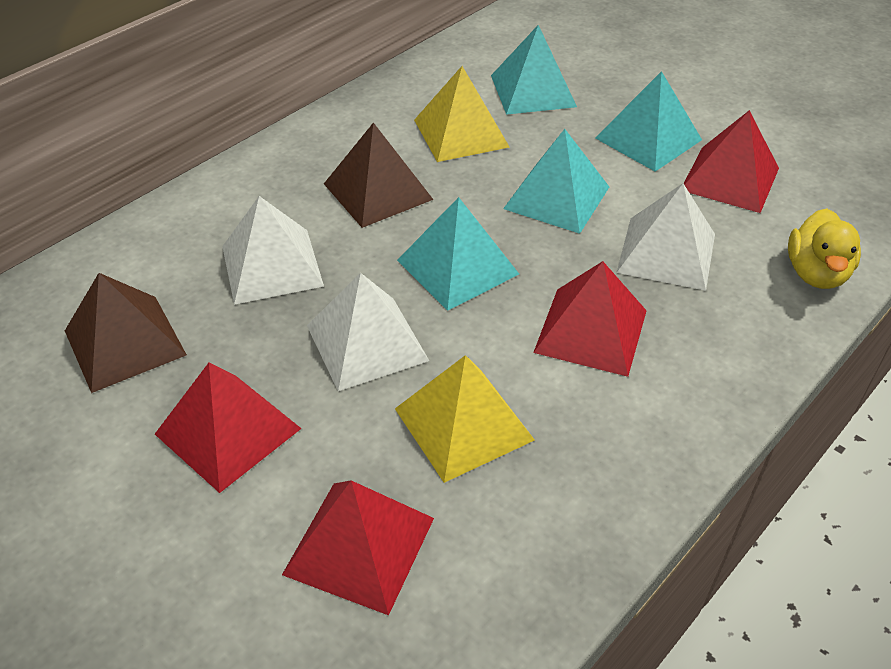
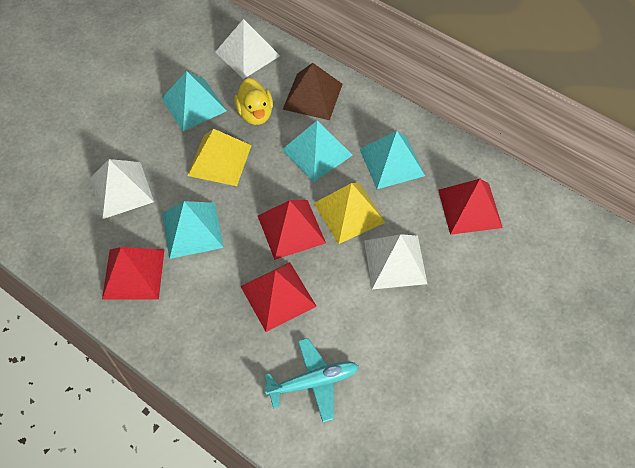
brown pyramid: [65,273,187,393] [324,122,433,228] = 2 -> [283,63,343,120] = 1
turquoise plane: none = 0 -> [264,338,359,422] = 1

